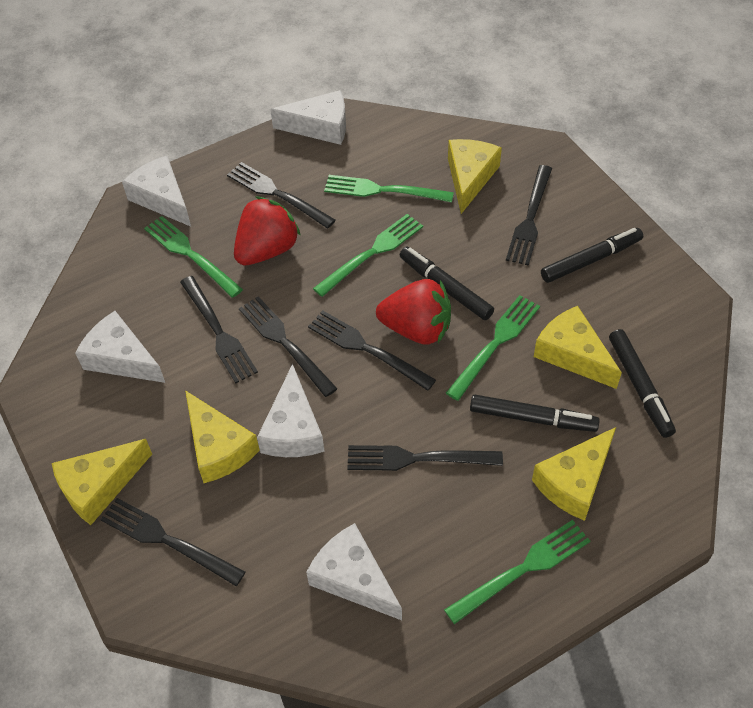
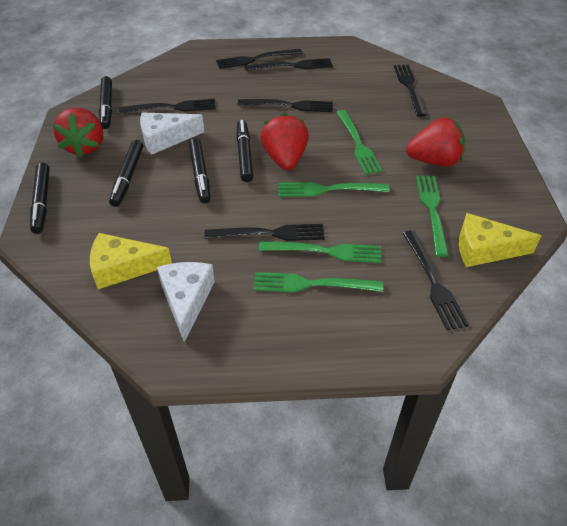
black marker: [400,247,494,320] [470,395,600,432] [541,228,643,283] [609,329,676,438] = 4 -> [30,163,50,234] [99,76,112,129] [109,140,143,207] [189,138,211,203] [236,120,253,182] = 5
red strawberry: [234,196,301,265] [376,279,451,345] = 2 -> [53,107,103,157] [260,113,309,170] [406,117,465,167] = 3
white cheese: [75,311,165,383] [122,156,191,227] [257,364,325,457] [270,90,346,145] [306,523,402,620] = 5 -> [140,112,204,155] [157,262,215,343] = 2
yellow cheese: [52,439,152,525] [185,390,260,483] [448,139,502,214] [532,427,616,521] [534,306,622,389] = 5 -> [90,233,172,289] [459,213,541,267] = 2

